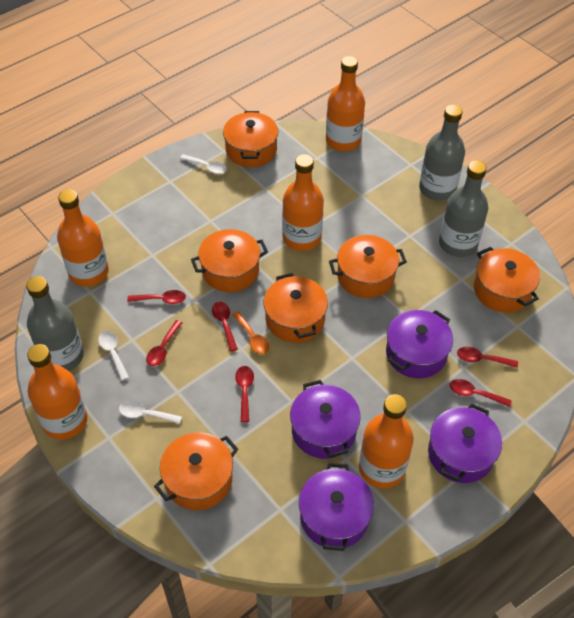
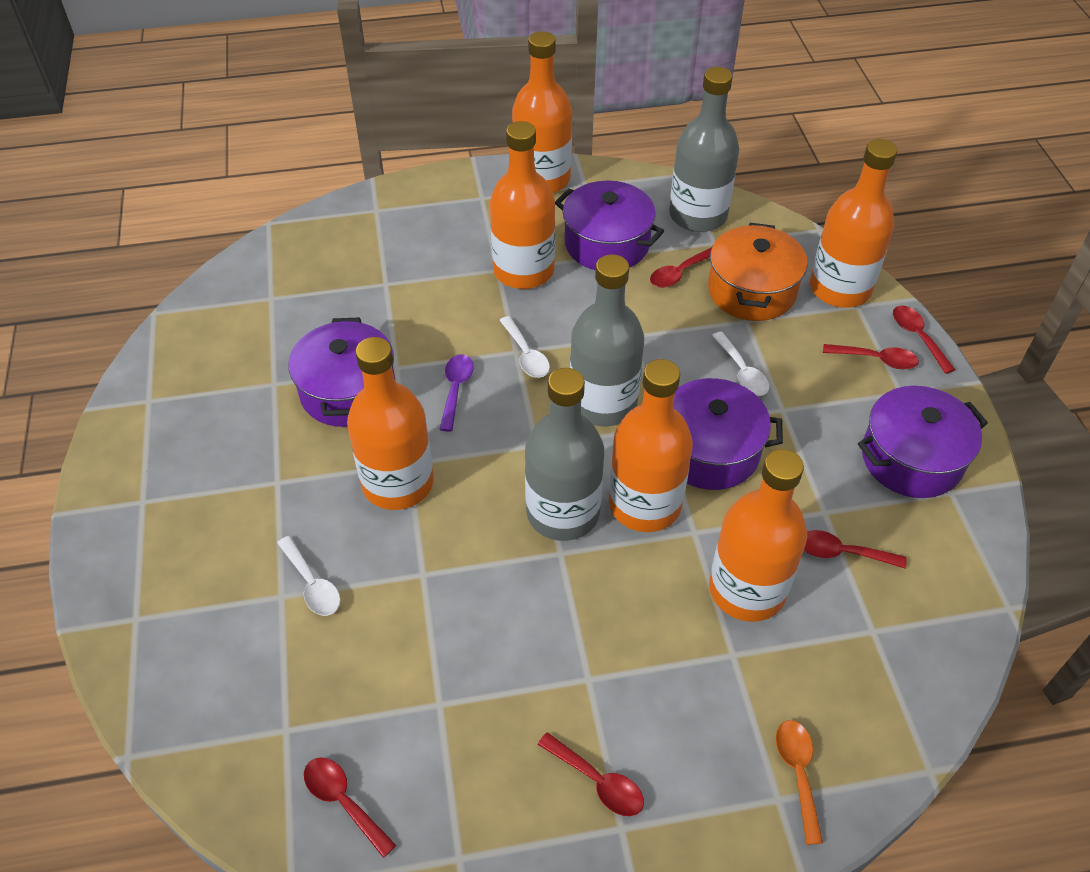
orange bottle: [27,344,88,440] [57,189,109,286] [282,154,324,251] [326,56,365,151] [359,394,414,488] = 5 -> [347,337,434,510] [490,121,555,289] [512,31,572,193] [609,359,693,532] [709,449,807,622] [810,139,897,308] = 6
orange pot: [154,433,238,510] [191,229,268,292] [223,111,278,167] [264,273,328,343] [329,235,407,298] [474,247,540,313] = 6 -> [708,223,808,321] = 1
purple spoon: none = 0 -> [439,354,474,432] = 1

